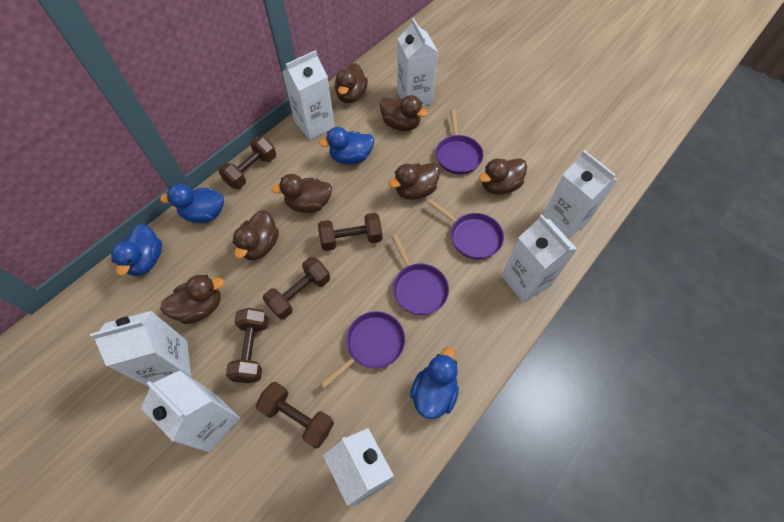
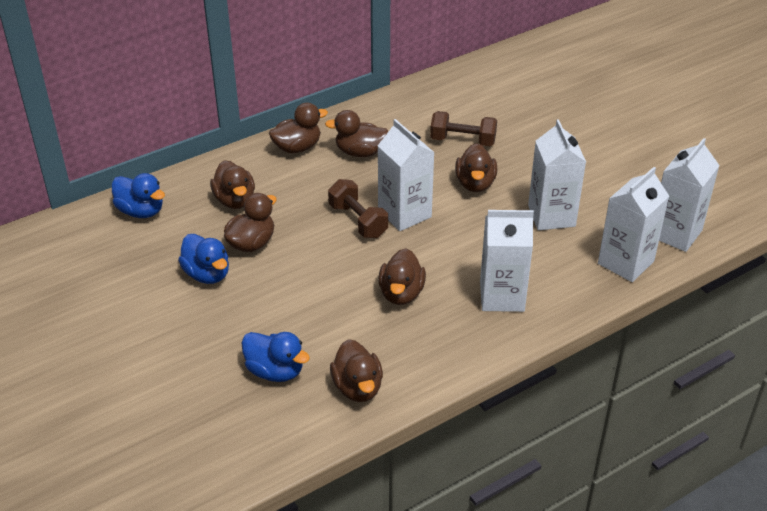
blue duck: [111,224,162,276] [160,184,224,223] [319,127,374,165] [410,347,459,419] = 4 -> [112,173,165,218] [178,234,229,284] [242,332,310,382] = 3
brown dumbbell: [218,137,276,189] [226,308,268,383] [256,382,334,448] [263,257,330,319] [318,213,382,251] = 5 -> [328,179,388,238] [430,111,497,146] = 2
purple pan: [320,311,405,389] [391,234,449,315] [427,199,504,260] [436,109,484,174] = 4 -> none = 0
white carton: [90,311,191,387] [141,370,240,452] [282,50,335,140] [323,428,394,506] [397,18,438,106] [501,215,577,303] [543,150,618,239] = 7 -> [378,119,435,231] [480,210,534,312] [528,119,586,231] [598,167,669,282] [659,138,720,252] = 5

